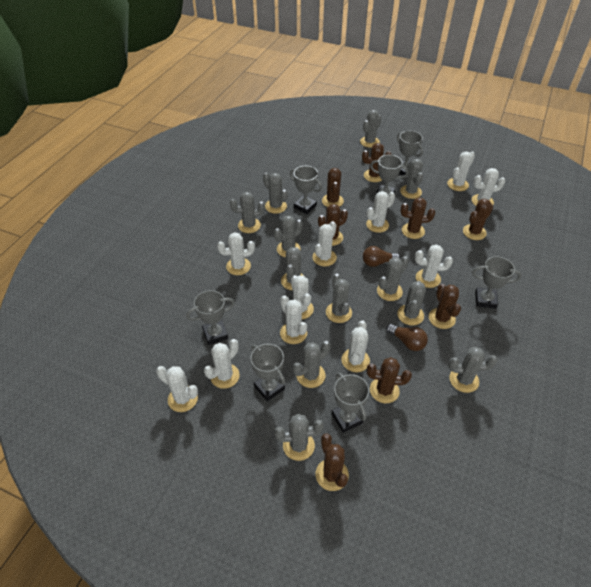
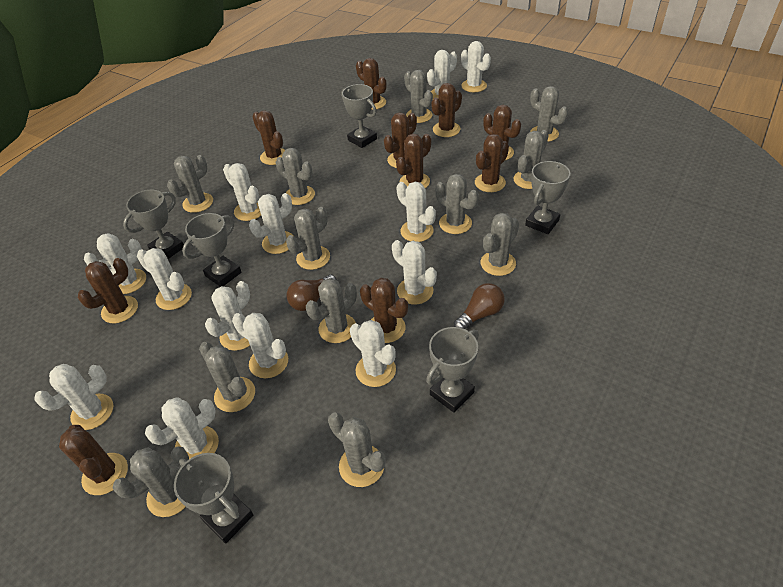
brown cactus: [316,433,349,491] [318,204,348,246] [322,168,344,207] [362,143,392,182] [367,357,412,403] [401,197,435,239] [429,284,461,329] [463,199,493,240] = 8 -> [59,425,128,495] [78,258,138,323] [252,110,285,165] [356,58,387,110] [360,278,408,343] [384,112,417,168] [396,134,431,188] [431,83,462,137] [475,134,509,192] [483,105,521,160] = 10
grey trophy: [186,290,235,345] [250,344,285,402] [290,166,322,214] [331,372,369,433] [370,155,408,196] [397,131,423,176] [472,256,521,309] = 7 -> [123,190,184,259] [174,453,253,544] [182,213,242,287] [341,84,377,148] [426,327,479,413] [525,161,570,234] = 6
white cactus: [156,366,198,412] [204,339,240,389] [217,233,255,275] [280,295,307,344] [291,275,314,319] [312,221,337,266] [341,320,370,372] [366,191,395,233] [415,245,453,288] [447,152,475,191] [472,168,505,206] = 11 -> [34,364,113,430] [84,233,146,294] [137,248,192,310] [145,397,219,459] [205,281,250,351] [223,163,261,221] [232,313,288,378] [249,193,293,254] [350,320,396,387] [392,240,437,305] [396,181,436,242] [427,50,457,99] [461,41,491,92] = 13

